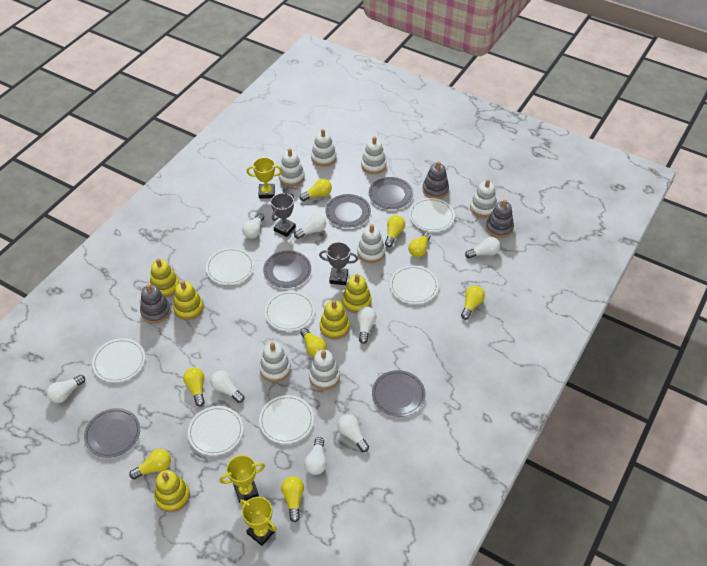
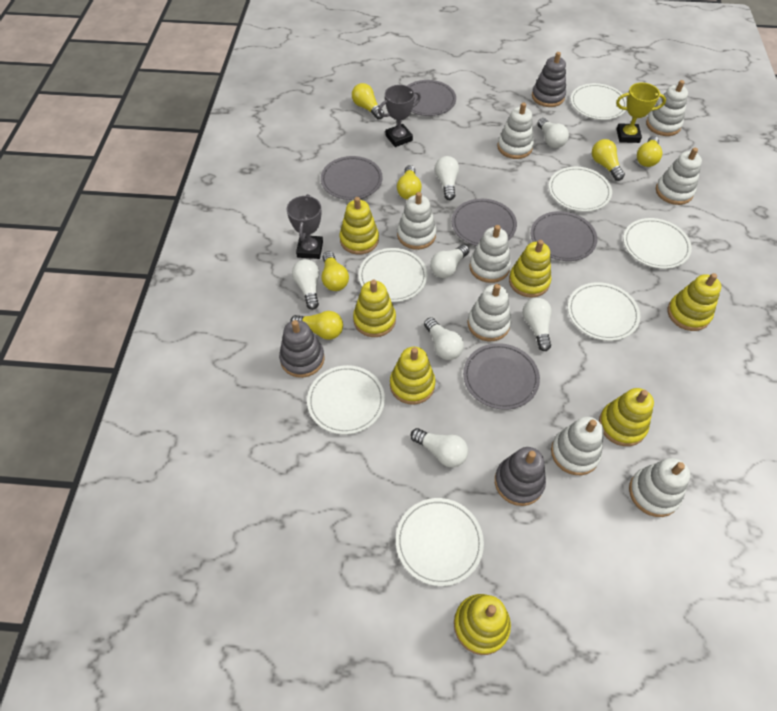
white light bulb: [47,375,85,403] [210,370,244,403] [242,213,264,239] [294,214,326,239] [304,437,327,475] [338,414,369,452] [357,307,377,344] [465,237,500,259] = 8 -> [292,259,319,310] [411,428,468,467] [424,317,464,360] [430,244,470,278] [435,156,459,200] [522,298,552,351] [537,118,569,148] = 7
white stacking toy: [259,342,291,382] [279,148,305,186] [309,350,340,390] [311,129,337,167] [357,224,385,263] [361,137,387,174] [470,179,497,218] = 7 -> [397,192,436,250] [468,284,511,341] [469,225,511,283] [497,102,534,159] [551,417,604,475] [629,458,690,517] [646,80,688,136] [656,148,702,205] = 8
yellow light bulb: [129,449,171,479] [183,367,205,407] [281,476,304,522] [300,179,332,201] [300,328,327,357] [385,215,405,247] [408,232,431,257] [461,286,485,320] = 8 -> [290,311,343,340] [322,251,349,291] [352,83,384,120] [397,165,422,200] [592,139,625,181] [637,136,662,167] = 6
yellow stacking toy: [150,259,179,298] [154,470,190,512] [173,281,204,320] [320,300,350,340] [342,274,372,313] = 5 -> [340,197,379,255] [353,280,396,337] [390,347,435,405] [454,594,511,655] [509,240,551,298] [599,388,654,446] [667,273,721,331] = 7
yellow trophy: [219,455,265,503] [240,497,277,546] [246,157,283,199] = 3 -> [616,83,666,143] = 1

